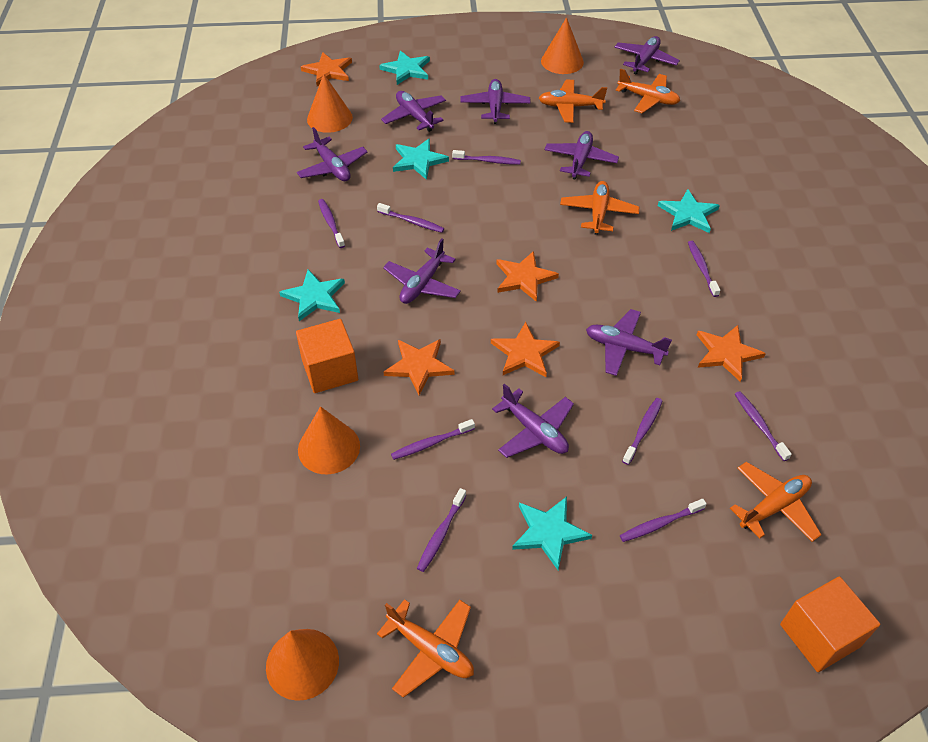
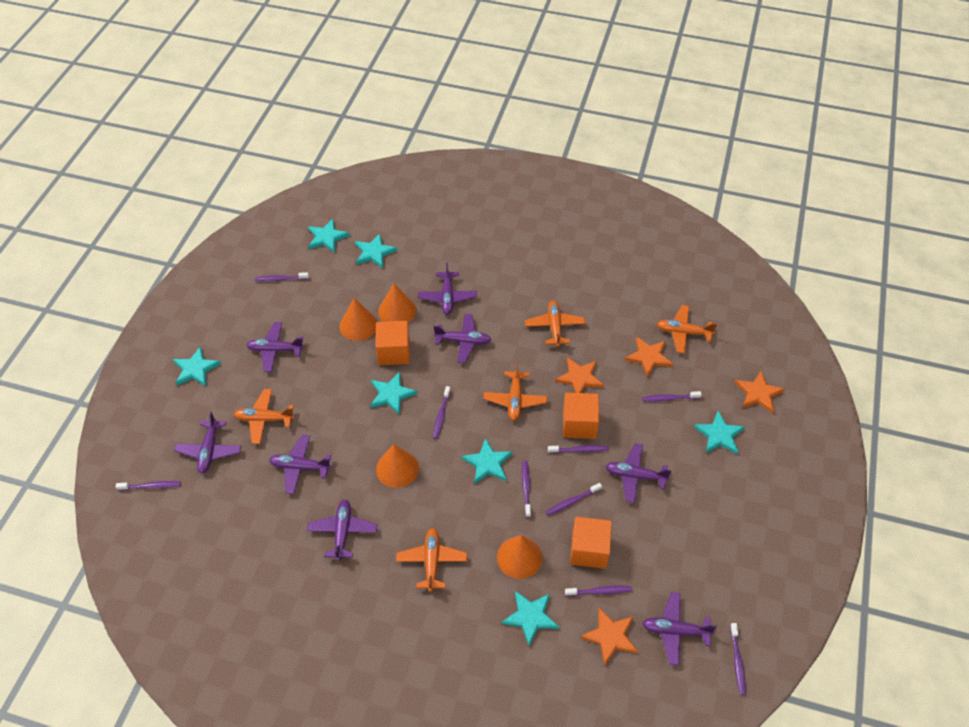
orange cube: [296,319,358,393] [780,576,880,672] = 2 -> [375,321,410,365] [563,392,599,439] [570,517,612,569] = 3
orange star: [301,52,352,86] [384,339,454,395] [491,322,560,377] [496,251,559,302] [697,325,766,382] = 5 -> [555,357,604,393] [580,608,638,666] [625,337,673,377] [735,371,785,413] = 4
turquoise star: [279,270,345,321] [379,51,430,85] [393,139,449,180] [512,496,592,570] [658,189,720,233] = 5 -> [173,347,221,386] [308,219,350,253] [355,233,398,268] [370,372,418,414] [462,438,513,484] [502,591,559,646] [694,411,745,454] = 7

